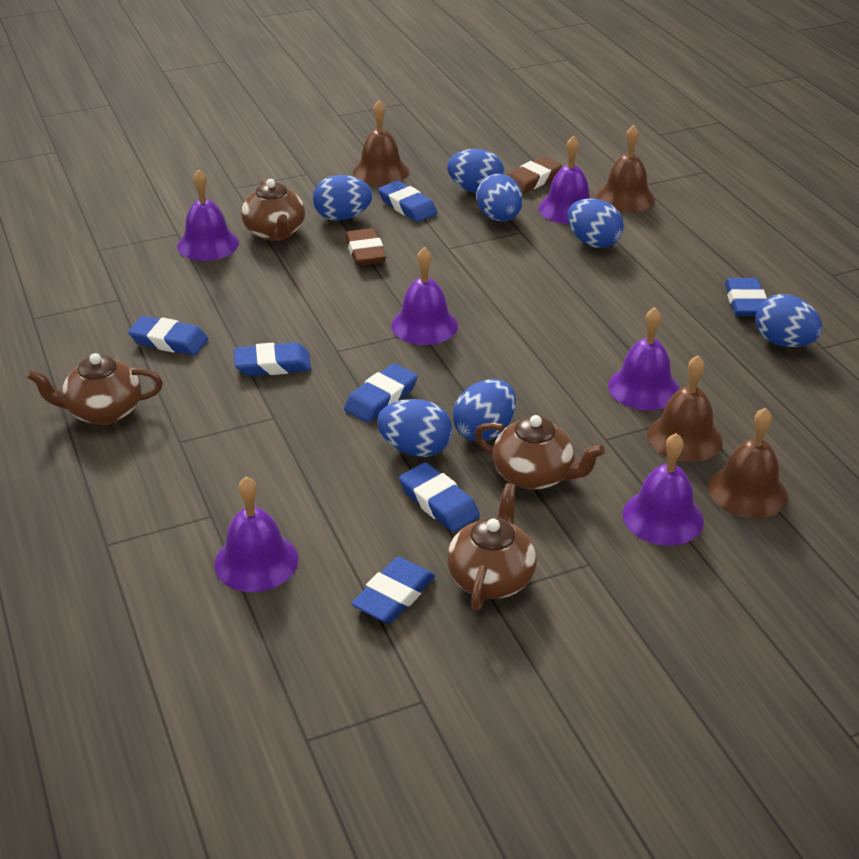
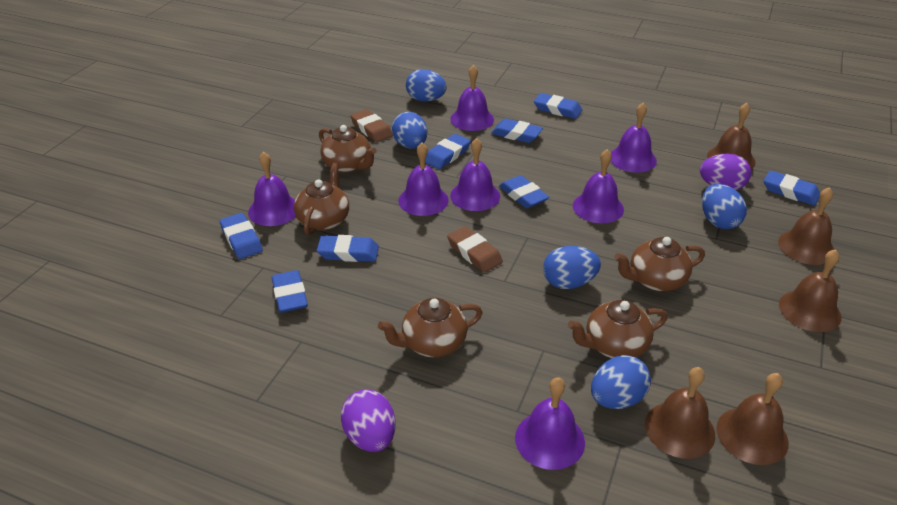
blue egg: [313,175,373,221] [377,399,452,457] [447,149,504,193] [453,379,516,442] [476,174,523,221] [567,198,624,248] [755,294,822,347] = 7 -> [392,112,427,149] [406,69,447,102] [543,246,601,289] [591,355,651,409] [702,184,747,229] = 5
blue eraser: [128,316,208,355] [234,342,311,376] [344,364,418,423] [351,557,435,623] [378,181,437,222] [399,462,480,532] [725,278,767,316] = 7 -> [220,213,263,259] [271,270,308,313] [317,235,379,262] [425,134,471,169] [491,119,543,143] [499,175,549,208] [534,93,582,119] [764,170,820,206] = 8
brown bell: [353,101,409,186] [597,125,655,212] [647,355,723,462] [708,408,788,518] = 4 -> [645,367,715,459] [707,103,755,169] [716,373,789,465] [778,187,835,265] [779,249,841,332] = 5
brown teapot: [27,353,163,425] [241,179,305,241] [447,483,537,611] [474,415,605,490] = 4 -> [294,163,349,235] [319,125,377,173] [378,298,483,357] [568,300,667,358] [615,237,705,291] = 5
purple bell: [177,169,239,261] [214,477,298,592] [391,247,458,345] [539,136,591,224] [608,307,680,410] [623,433,704,546] = 6 -> [248,152,296,226] [398,143,449,216] [450,65,494,131] [450,138,500,211] [515,377,585,470] [573,149,624,223] [611,103,657,173] = 7
purple egg: none = 0 -> [341,389,396,452] [700,153,751,190] = 2

